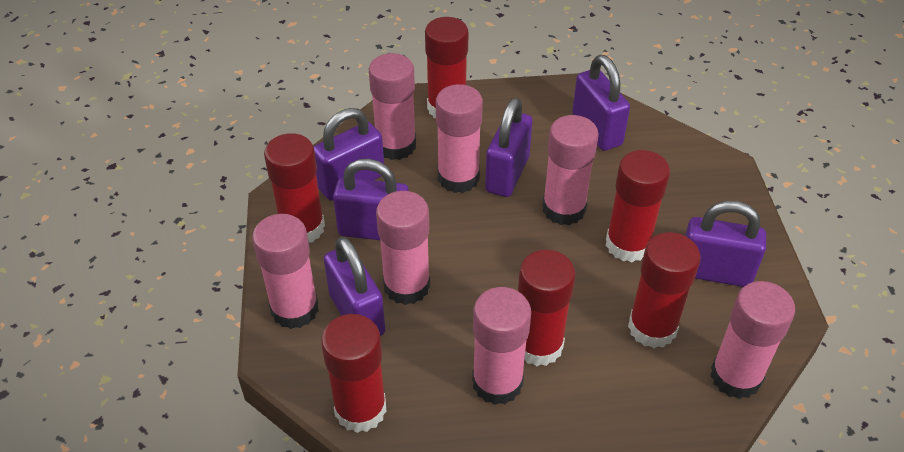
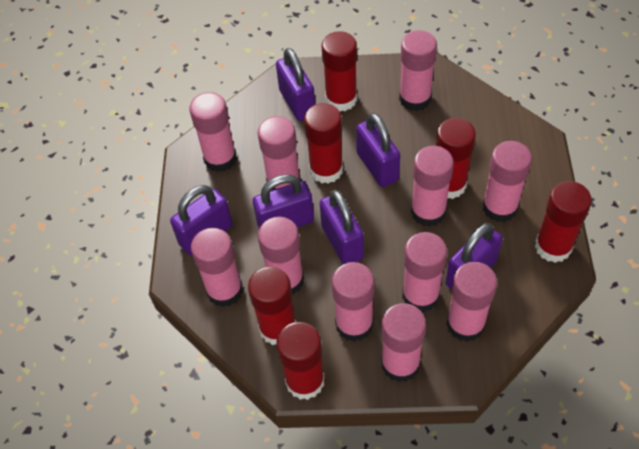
pink glue stick: [252,214,319,329] [369,53,416,160] [376,191,430,305] [436,84,483,193] [472,287,531,405] [542,115,599,225] [710,281,795,399] = 7 -> [189,92,237,172] [191,228,243,307] [258,116,301,191] [258,217,304,295] [332,262,375,342] [381,303,426,382] [399,30,437,111] [402,232,447,312] [411,146,454,227] [446,262,497,342] [482,141,532,222] = 11

